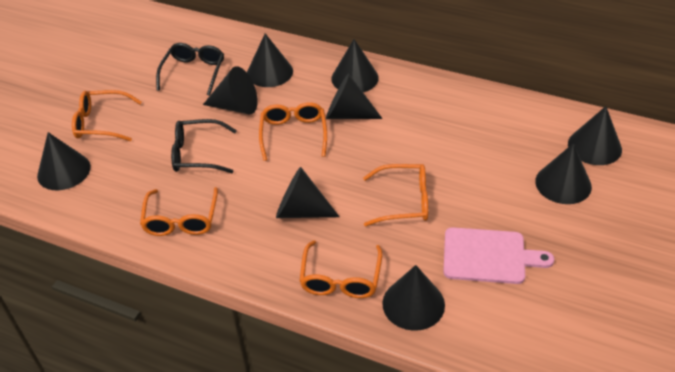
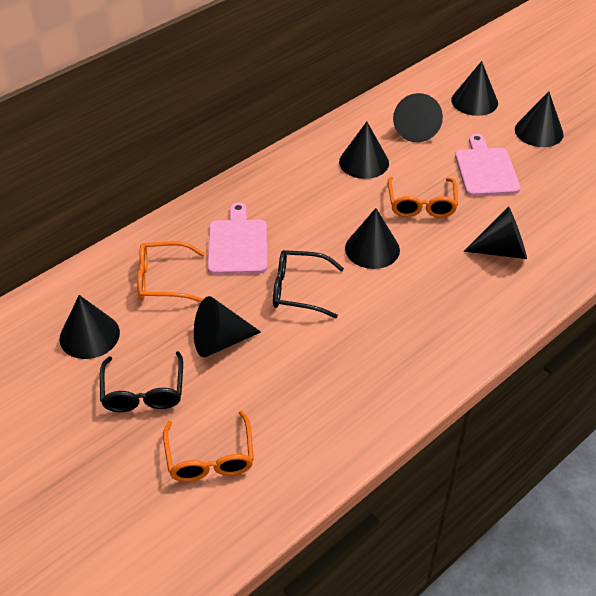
black cone: [37,132,91,190] [203,66,258,114] [247,33,293,87] [276,167,340,218] [326,73,383,119] [331,39,379,92] [382,265,445,331] [535,143,592,204] [568,106,622,165] = 9 -> [60,295,120,359] [194,296,261,357] [339,122,389,179] [345,208,400,269] [393,93,443,143] [451,61,498,116] [464,206,527,259] [515,91,564,147] = 8
orange glasses: [72,90,142,141] [140,187,218,236] [259,102,327,161] [300,240,382,298] [363,164,428,226] = 5 -> [137,241,205,302] [163,411,254,482] [388,177,458,218] = 3
pink cutting board: [443,227,554,284] = 1 -> [208,202,267,274] [455,134,520,196] = 2

